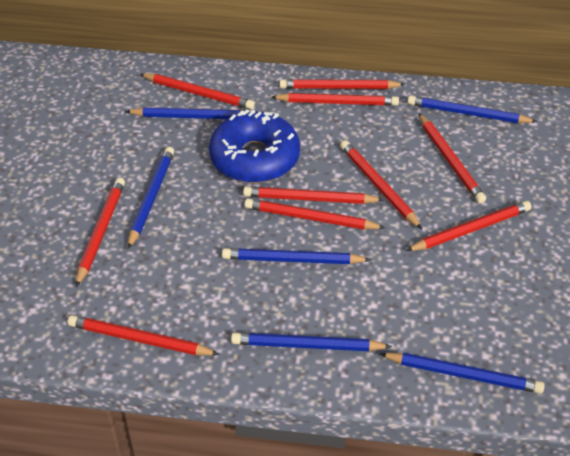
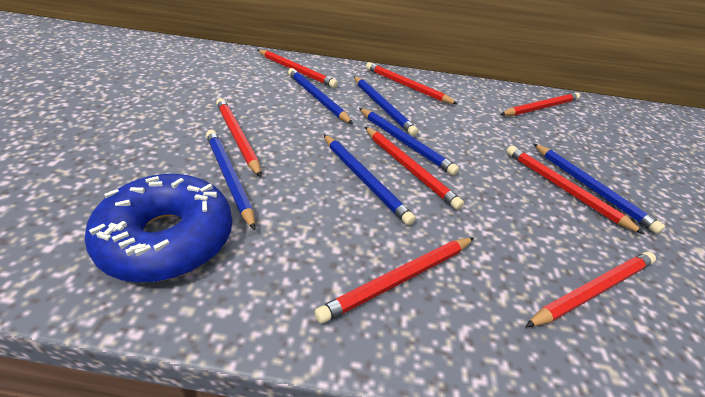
red pencil: [68,315,220,355] [76,178,125,287] [140,73,255,109] [243,187,384,204] [244,198,385,230] [272,93,399,106] [280,79,406,89] [340,140,422,229] [406,201,532,251] [418,113,486,203] = 10 -> [216,98,261,177] [258,50,338,88] [315,237,474,324] [365,127,464,210] [366,62,458,104] [500,92,580,116] [506,145,644,234] [525,252,656,327] = 8

